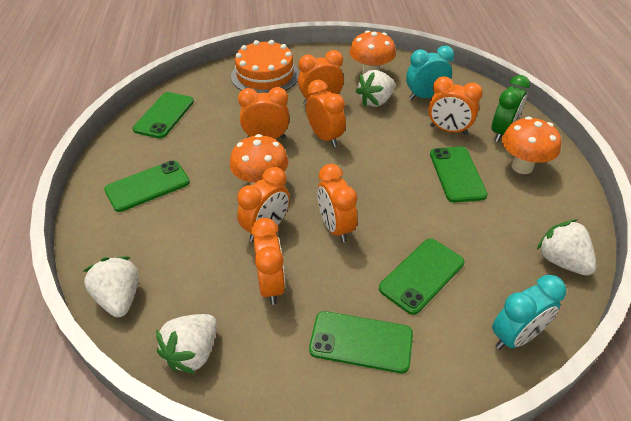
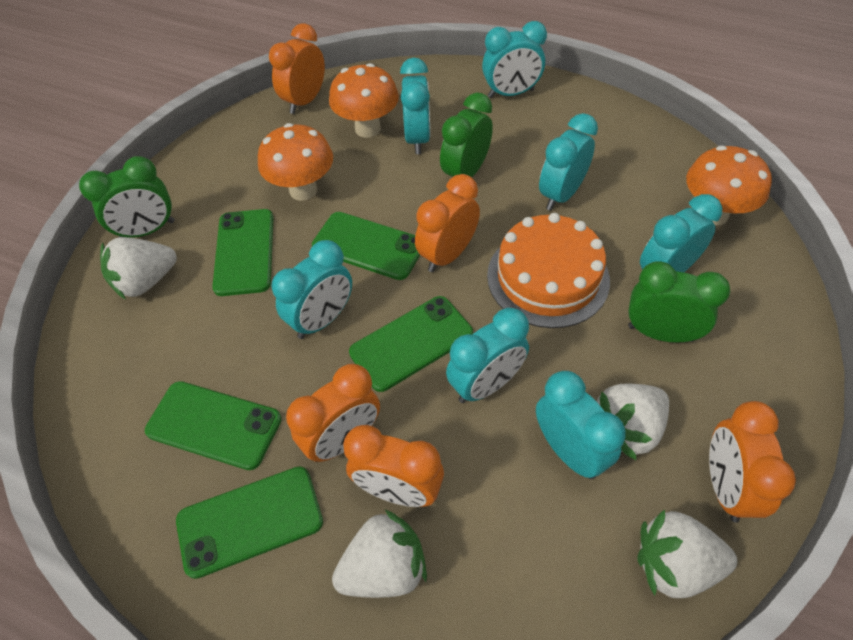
green clock: [492,75,530,142] = 1 -> [79,156,175,238] [440,92,493,177] [628,261,730,343] = 3
orange clock: [237,167,290,242] [238,87,289,139] [251,218,285,305] [298,50,344,105] [306,80,346,147] [317,164,357,243] [428,77,483,135] = 7 -> [269,23,325,114] [286,364,380,462] [343,425,444,507] [415,174,480,272] [709,401,796,523] = 5
turquoise clock: [406,46,454,100] [492,275,566,350] = 2 -> [271,240,352,339] [400,57,430,154] [446,308,529,403] [482,21,547,98] [536,371,625,479] [539,113,598,211] [640,194,722,272] = 7

